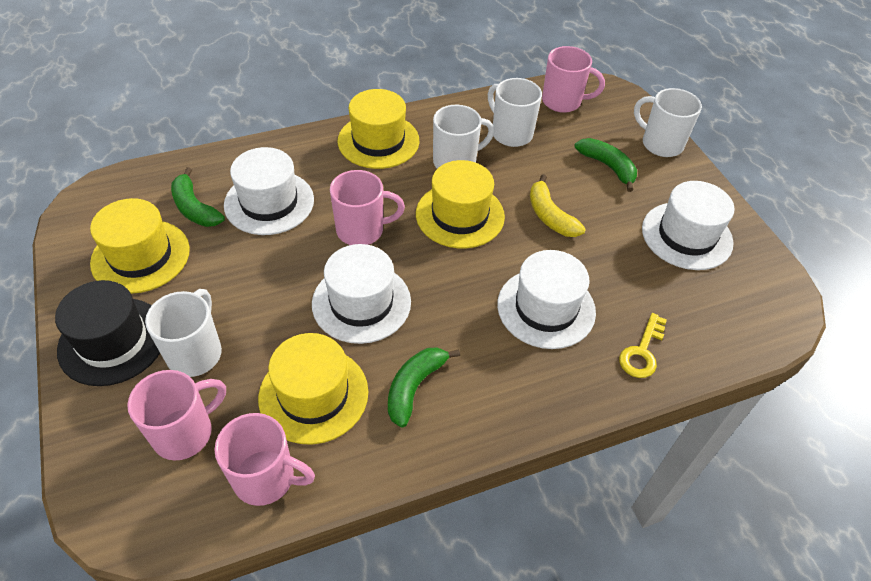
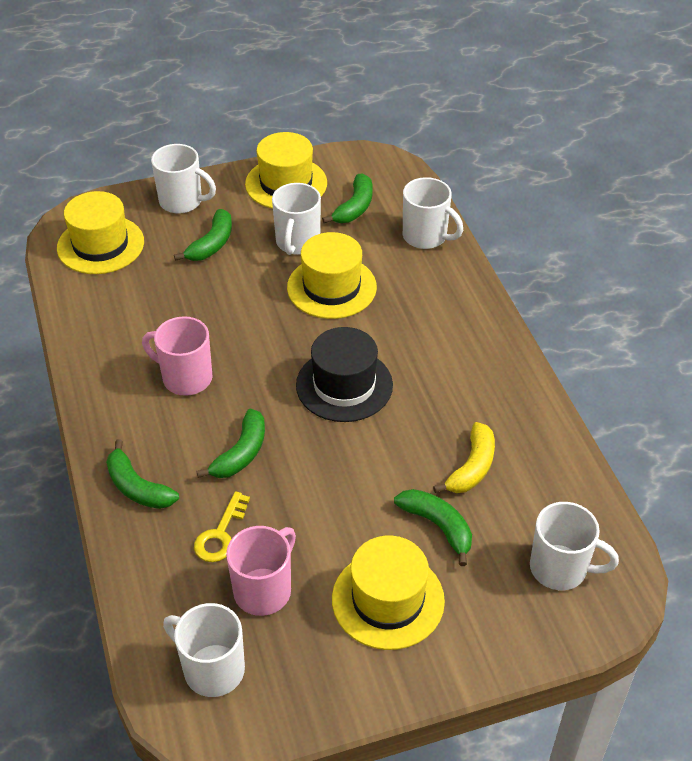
green banana: [171,167,225,227] [388,347,460,427] [575,138,637,192] = 3 -> [106,439,179,509] [174,209,232,261] [196,409,265,478] [322,174,373,223] [394,489,472,566] = 5
pink mug: [127,370,226,460] [214,413,315,506] [330,170,405,245] [542,46,605,113] = 4 -> [142,316,213,396] [226,526,296,616] = 2
white hat: [224,147,314,235] [312,244,411,344] [497,250,596,349] [642,181,734,270] = 4 -> none = 0
white mug: [145,289,222,377] [433,105,495,169] [488,78,542,147] [634,88,702,157] = 4 -> [151,144,216,214] [163,603,245,697] [272,183,321,255] [403,177,463,249] [530,502,619,590] = 5

